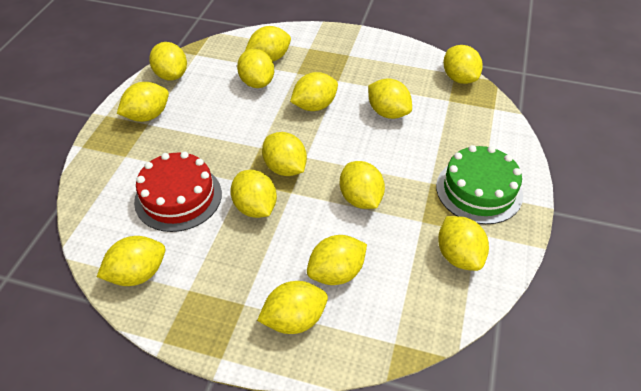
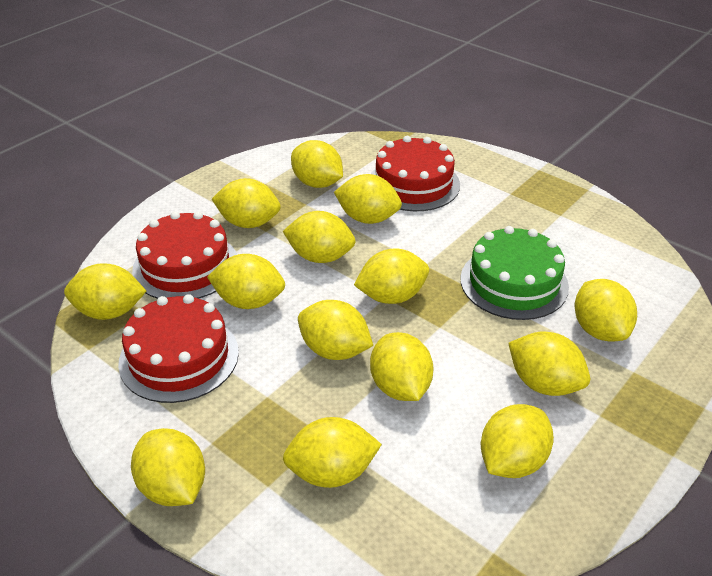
red cake: [134,152,222,232] = 1 -> [118,294,239,403] [132,211,237,299] [371,136,460,211] = 3

